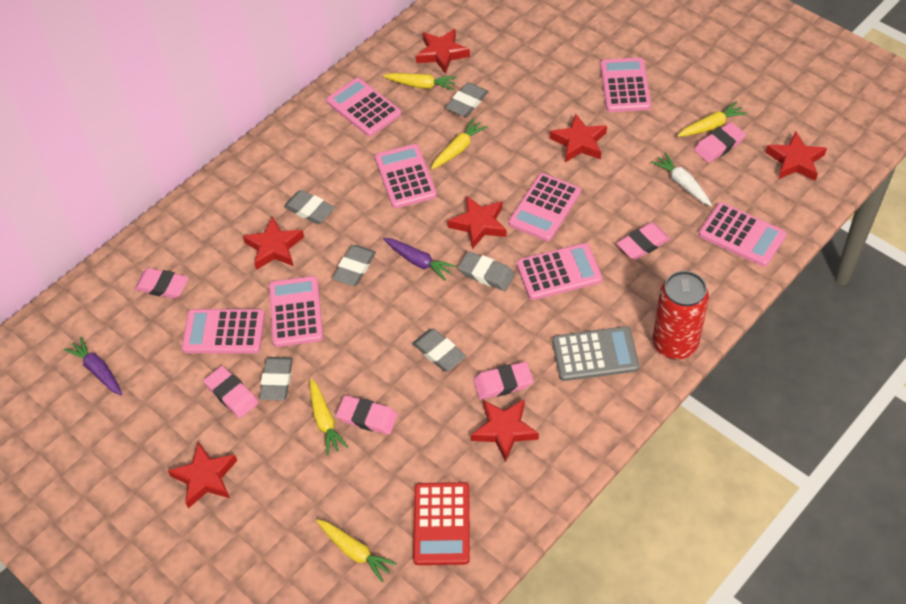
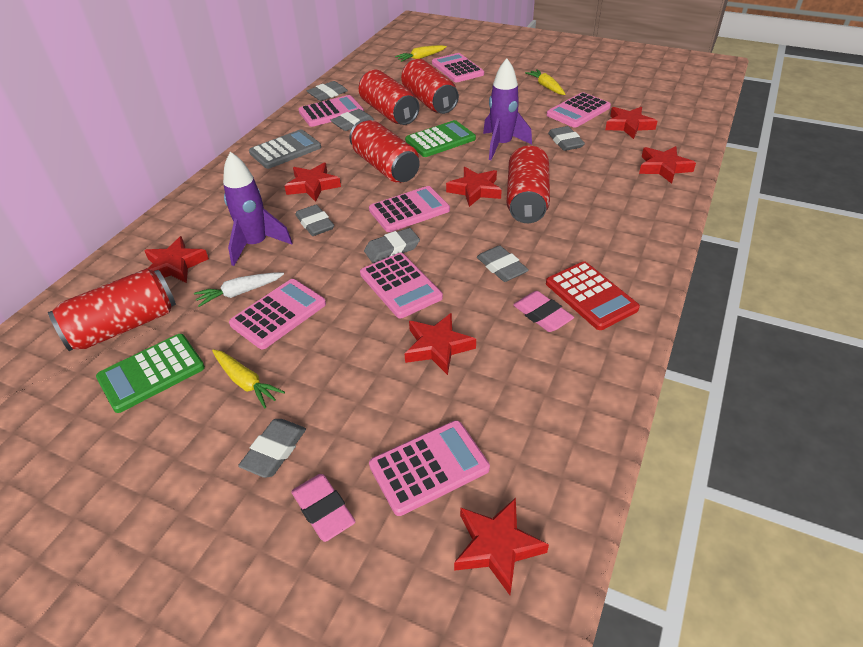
green calculator: none = 0 -> [96,334,205,413] [405,120,476,157] = 2
grey eraser: [259,357,293,401] [284,190,335,224] [332,245,376,286] [412,329,466,371] [445,82,488,117] [458,251,515,291] = 6 -> [238,419,306,478] [295,204,334,236] [307,81,348,101] [330,109,374,131] [364,228,420,263] [477,245,529,282] [548,126,585,151] = 7
pink calculator: [182,309,265,354] [269,276,323,347] [326,78,401,137] [375,144,437,208] [509,173,581,241] [517,243,602,300] [600,58,651,112] [699,202,787,267] = 8 -> [229,279,326,349] [299,95,364,127] [360,253,443,318] [369,186,450,232] [369,420,490,516] [432,53,484,82] [547,92,611,128] = 7
pink eraser: [134,268,189,299] [204,366,258,418] [336,395,398,435] [473,362,533,400] [617,223,670,260] [694,122,746,163] = 6 -> [291,474,355,542] [513,291,574,332] = 2
purple carrot: [64,337,122,395] [383,238,456,280] = 2 -> none = 0
purple rocket: none = 0 -> [223,152,293,266] [483,58,532,160] = 2
red can: [653,271,709,360] = 1 -> [48,268,176,351] [349,119,420,183] [359,70,419,125] [401,59,459,114] [507,146,550,223] = 5
yellow carrot: [310,379,348,455] [316,519,397,582] [383,73,457,90] [431,119,488,169] [677,101,747,137] = 5 -> [212,349,285,408] [395,45,447,62] [525,69,565,95] = 3

